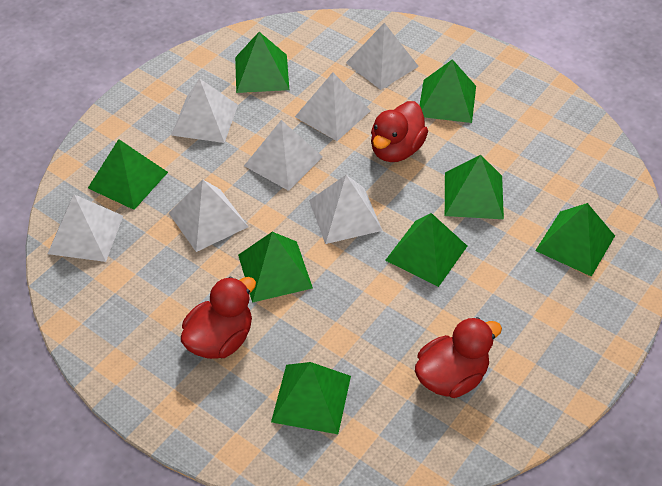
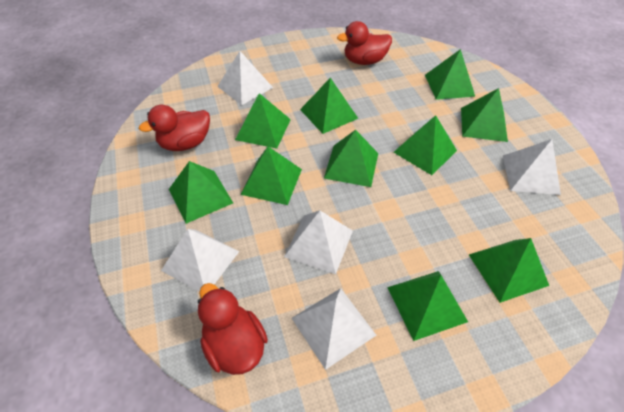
green pyramid: [88,139,168,210] [235,32,289,93] [238,232,313,303] [271,362,351,434] [385,213,467,287] [419,59,476,123] [445,155,504,219] [535,203,615,277] = 8 -> [169,161,233,224] [235,93,291,149] [241,146,302,205] [300,78,358,134] [324,130,378,187] [387,271,468,341] [393,115,457,175] [425,49,475,100] [461,88,508,142] [469,238,549,303] = 10
white pyramid: [48,194,123,262] [169,179,249,252] [171,78,238,143] [244,120,323,191] [295,72,370,141] [309,175,383,244] [346,23,419,90] = 7 -> [161,229,239,292] [217,51,273,105] [284,210,353,274] [292,288,376,370] [503,139,561,195] = 5

